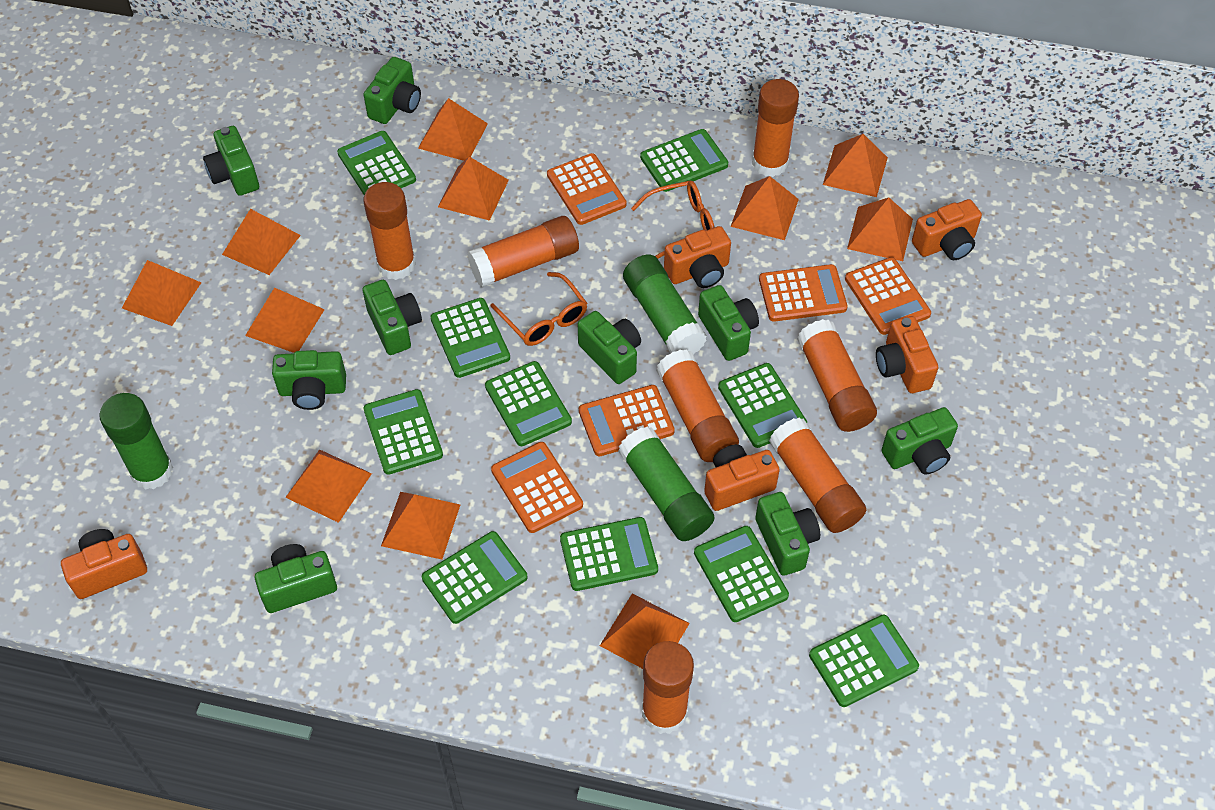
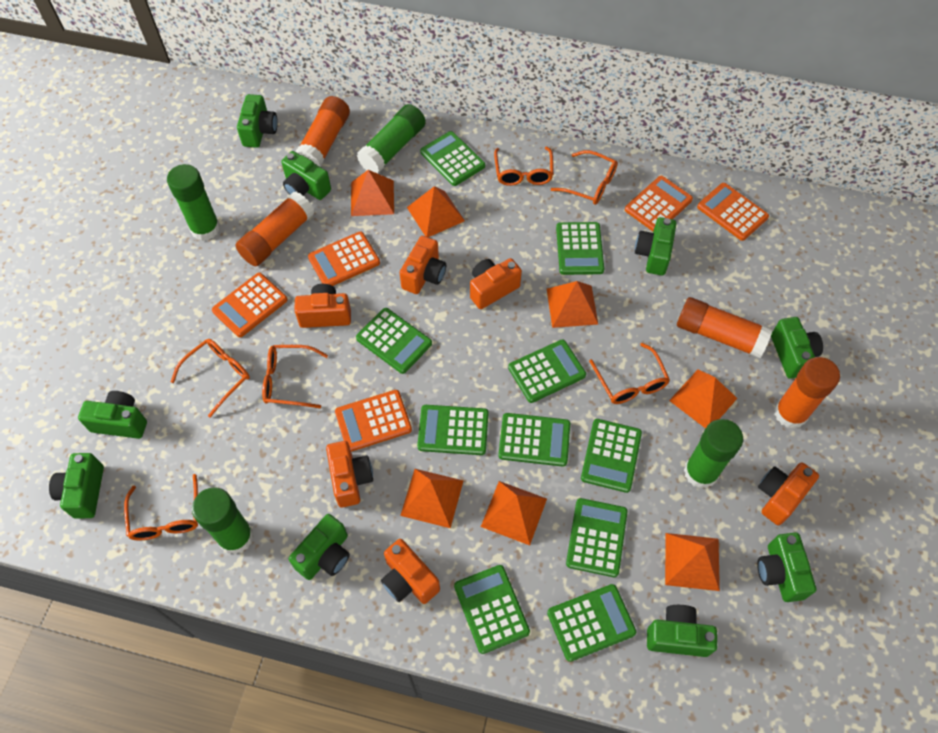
green glue stick: [99,393,173,490] [618,427,714,541] [623,255,707,355] = 3 -> [167,164,220,241] [192,487,254,554] [357,104,426,173] [684,419,743,488] = 4
orange camera: [61,529,147,599] [664,226,731,288] [704,444,780,511] [876,316,938,393] [912,199,982,260] = 5 -> [294,284,351,328] [326,441,373,508] [381,539,440,604] [400,236,446,294] [470,258,522,309] [758,462,819,525] = 6
orange glasses: [491,272,587,346] [631,181,715,259] = 2 -> [124,474,198,541] [171,339,250,418] [262,345,328,409] [494,147,554,186] [551,150,618,205] [589,343,670,404] = 6
orange glue stick: [363,182,416,280] [467,216,579,288] [642,641,694,734] [656,349,739,462] [752,79,799,177] [769,417,866,533] [797,319,877,432] = 7 -> [235,192,315,266] [296,96,350,167] [677,297,773,359] [774,357,840,429] = 4
orange pyramid: [122,260,201,326] [222,209,301,275] [245,288,325,353] [285,449,372,523] [381,492,460,559] [418,98,488,161] [438,157,509,221] [600,593,690,669] [730,176,799,240] [823,134,888,197] [847,197,913,261] = 11 -> [351,170,394,216] [400,469,464,528] [407,186,465,237] [481,481,547,545] [547,281,598,328] [665,533,720,591] [669,369,737,428] = 7

